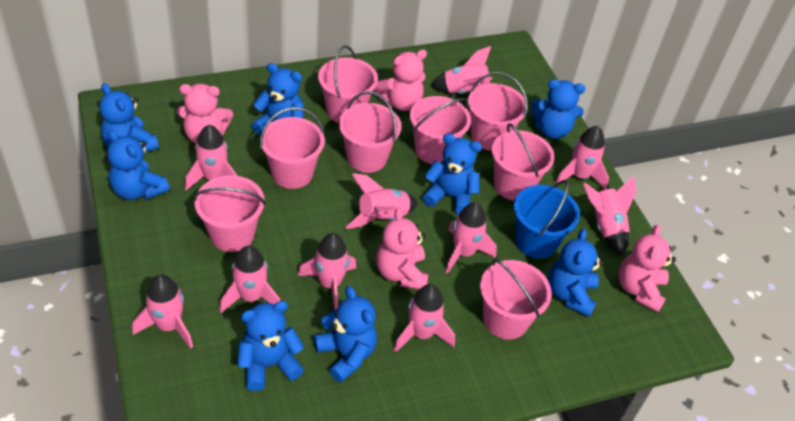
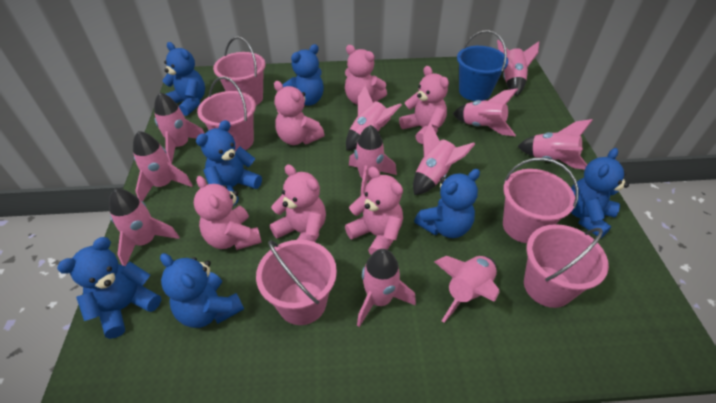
blue teddy bear: [99,83,159,152] [107,130,170,200] [237,301,304,391] [252,63,304,135] [314,286,377,383] [422,133,482,215] [531,79,585,139] [548,229,604,317] = 8 -> [57,237,161,339] [160,253,244,328] [162,42,205,116] [196,120,262,206] [283,44,324,105] [414,169,480,238] [571,148,629,238] = 7
pink bucket: [194,176,266,252] [260,107,325,189] [318,45,378,123] [339,91,401,173] [410,96,471,164] [468,72,528,151] [480,259,552,340] [492,123,554,201] = 8 -> [197,76,256,151] [213,37,266,106] [256,240,337,325] [503,158,579,243] [524,224,609,308] = 5
pink rocket: [132,274,193,349] [185,125,238,190] [220,246,280,313] [298,233,356,310] [345,173,418,229] [394,284,455,353] [431,46,492,94] [445,202,497,274] [555,126,609,190] [583,176,636,256] = 10 -> [109,189,179,266] [133,131,193,202] [154,92,205,164] [346,86,402,151] [349,125,397,195] [357,249,416,327] [413,122,475,195] [434,256,500,323] [453,88,518,136] [497,39,539,96] [518,119,593,170] = 11
pink teddy bear: [177,84,233,144] [374,50,427,111] [376,208,429,289] [619,224,676,313] = 4 -> [194,176,262,250] [270,164,326,242] [274,81,325,145] [345,45,387,105] [345,167,403,255] [399,66,449,144] = 6

